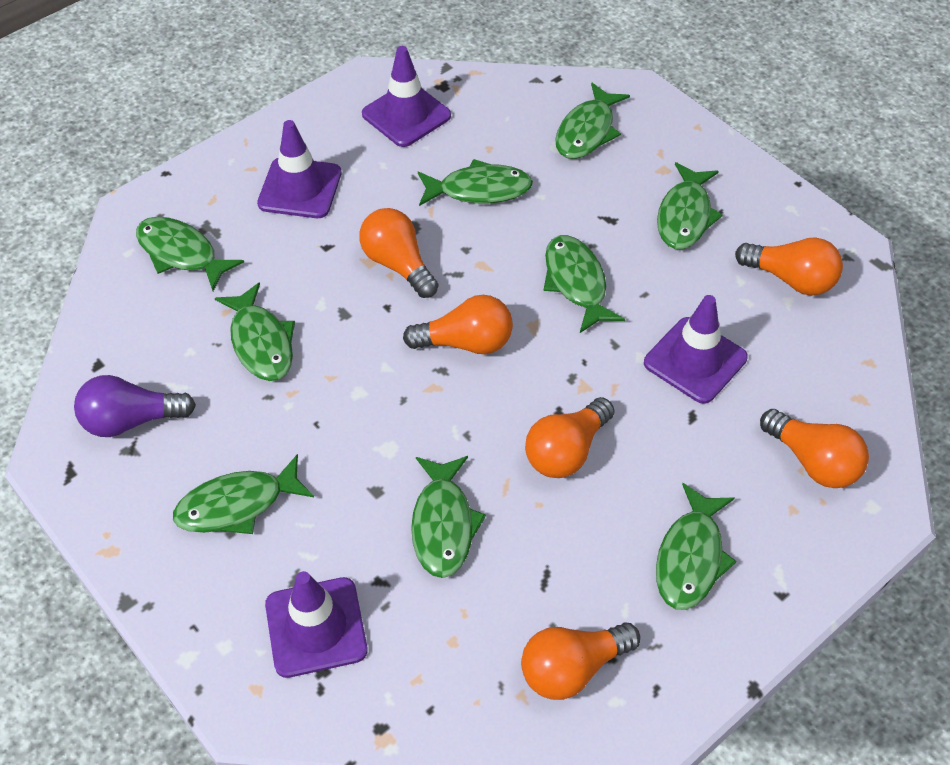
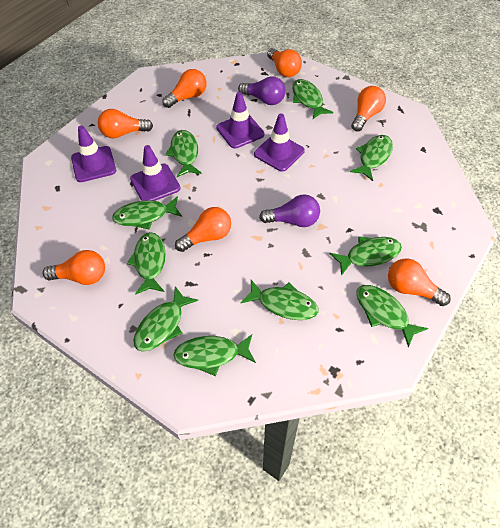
green fish: [136,217,244,291] [173,454,314,534] [215,282,295,381] [411,456,486,578] [418,159,533,206] [543,235,625,333] [555,83,630,159] [656,483,737,610] [657,162,723,249] = 9 -> [112,196,182,229] [127,232,166,295] [133,286,198,352] [165,130,202,177] [173,334,256,376] [241,280,318,320] [292,79,333,119] [330,236,402,276] [350,135,393,181] [356,285,428,348] = 10
orange light bulb: [359,208,439,298] [403,295,513,354] [521,623,640,700] [525,397,615,478] [735,238,843,295] [760,409,869,488] = 6 -> [42,250,105,285] [98,109,153,138] [162,69,207,108] [175,207,231,252] [267,48,302,77] [351,86,386,131] [388,259,451,306] = 7
purple light bulb: [74,375,196,437] = 1 -> [238,76,285,105] [259,194,320,227] = 2

